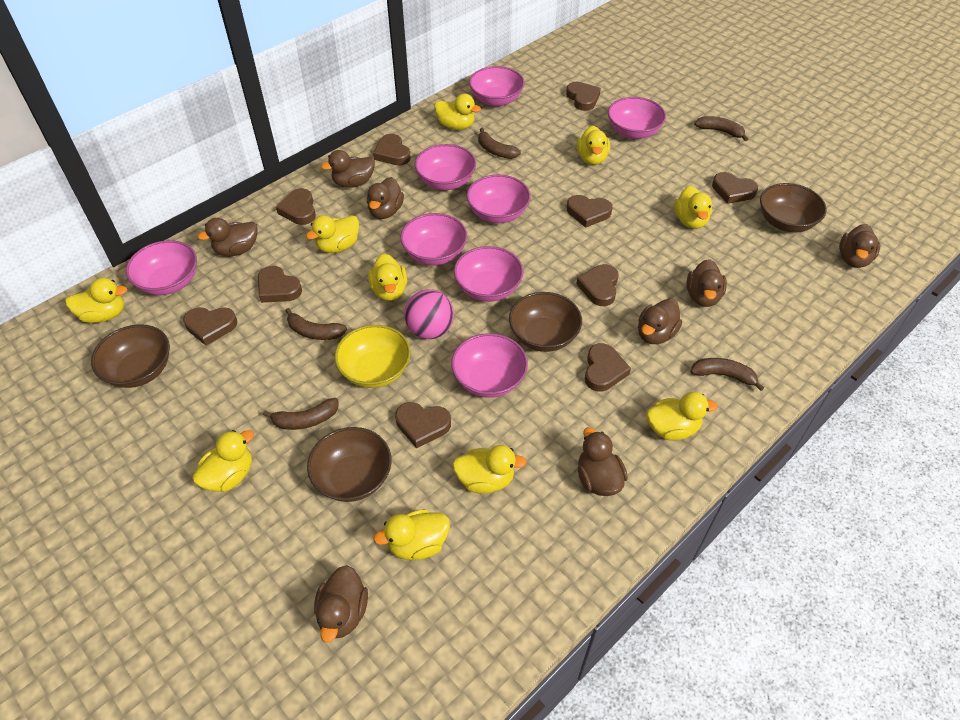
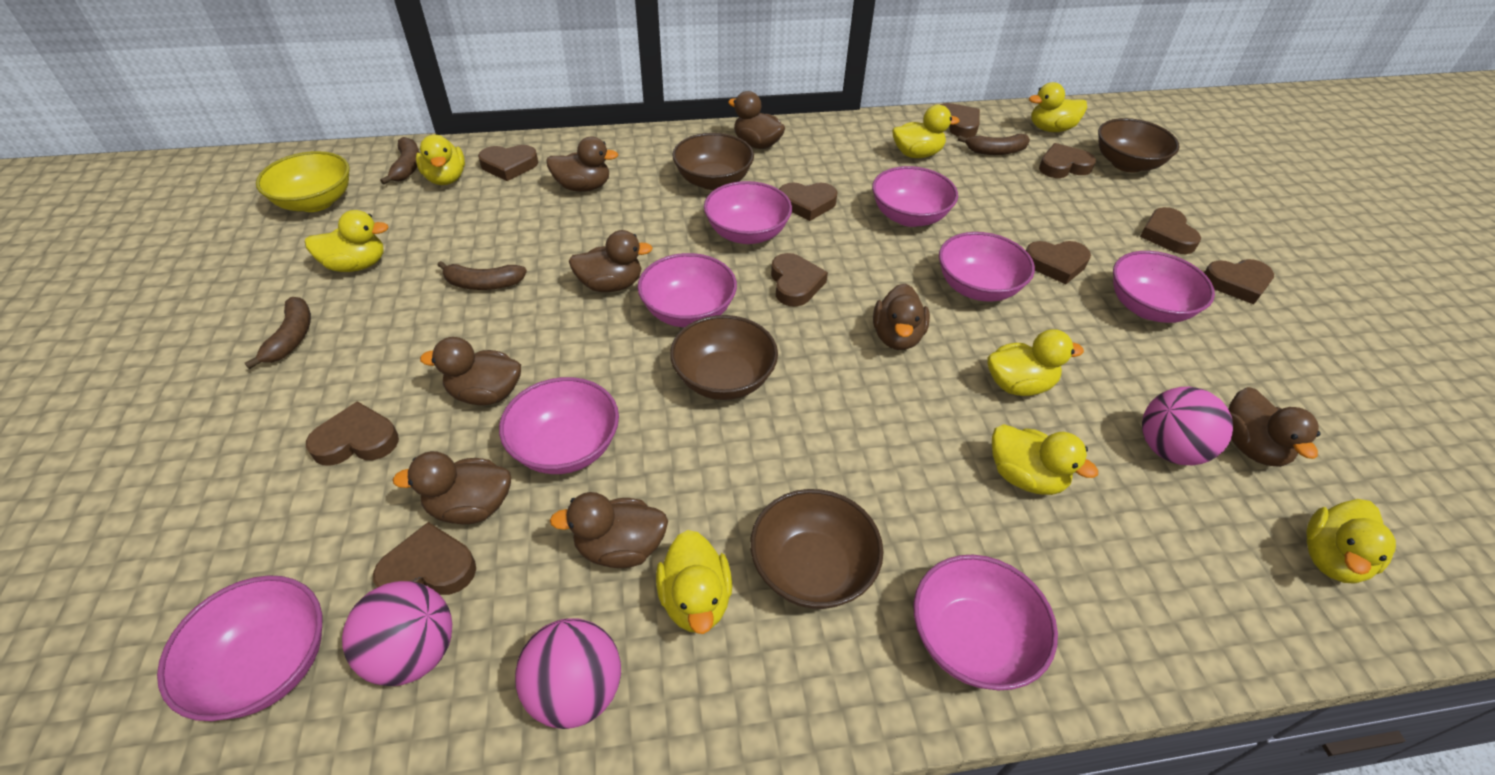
brown banana: [263,398,338,430] [285,308,347,340] [478,128,521,159] [690,358,764,391] [694,116,748,141] = 5 -> [245,297,311,369] [380,137,420,184] [437,261,527,290] [958,134,1030,155] = 4
pink ball: [404,289,454,339] = 1 -> [342,581,452,686] [515,618,621,729] [1142,387,1233,465] = 3
yellow duck: [65,278,127,323] [192,430,254,492] [306,215,359,253] [368,254,407,301] [373,509,450,560] [434,94,481,130] [452,445,527,494] [577,126,610,165] [646,392,718,441] [674,186,712,229] = 10 -> [305,210,388,272] [416,134,465,185] [656,530,732,634] [892,105,960,158] [988,329,1084,396] [992,424,1098,495] [1029,82,1087,132] [1306,499,1396,584] = 8

